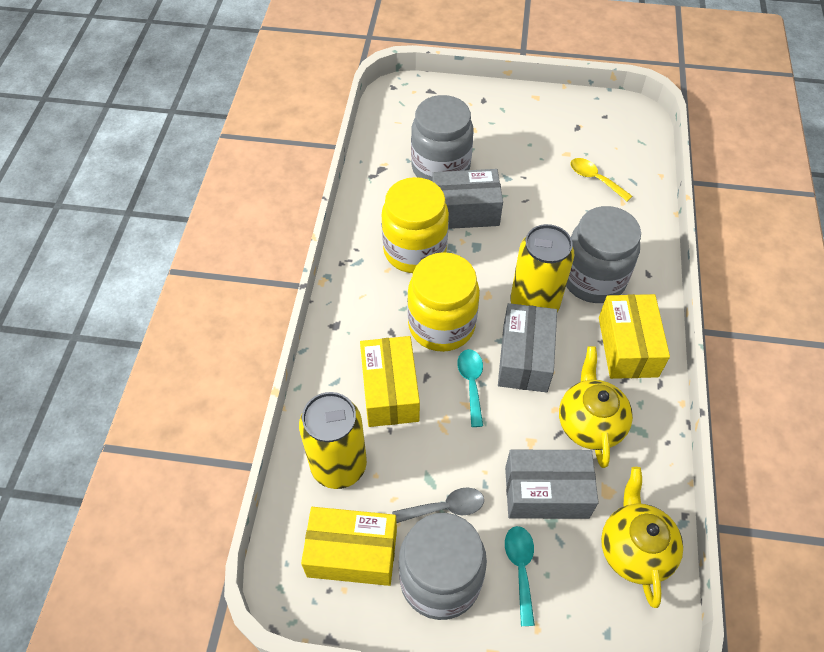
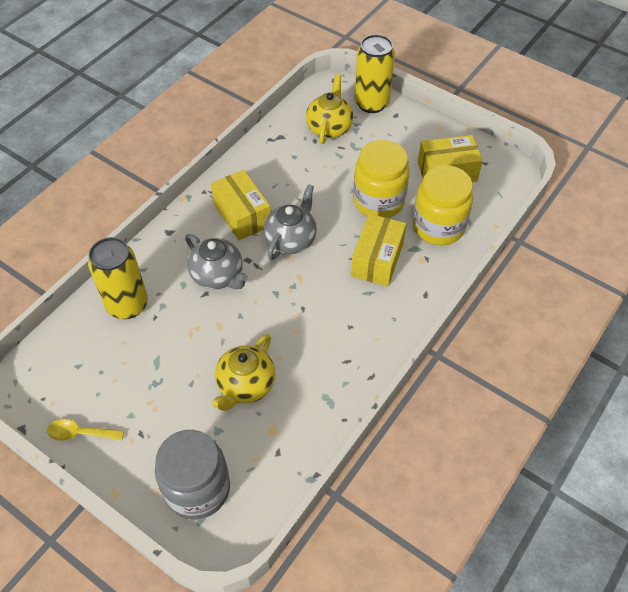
grey box: [432,169,503,229] [498,303,557,393] [505,450,599,519] = 3 -> none = 0
grey jar: [399,513,487,620] [411,95,473,181] [566,206,641,303] = 3 -> [155,430,230,519] = 1
grey spoon: [392,487,484,523] = 1 -> none = 0
grey teapot: none = 0 -> [185,234,248,289] [264,184,317,260] = 2
turquoise spoon: [457,349,483,427] [505,526,535,626] = 2 -> none = 0

